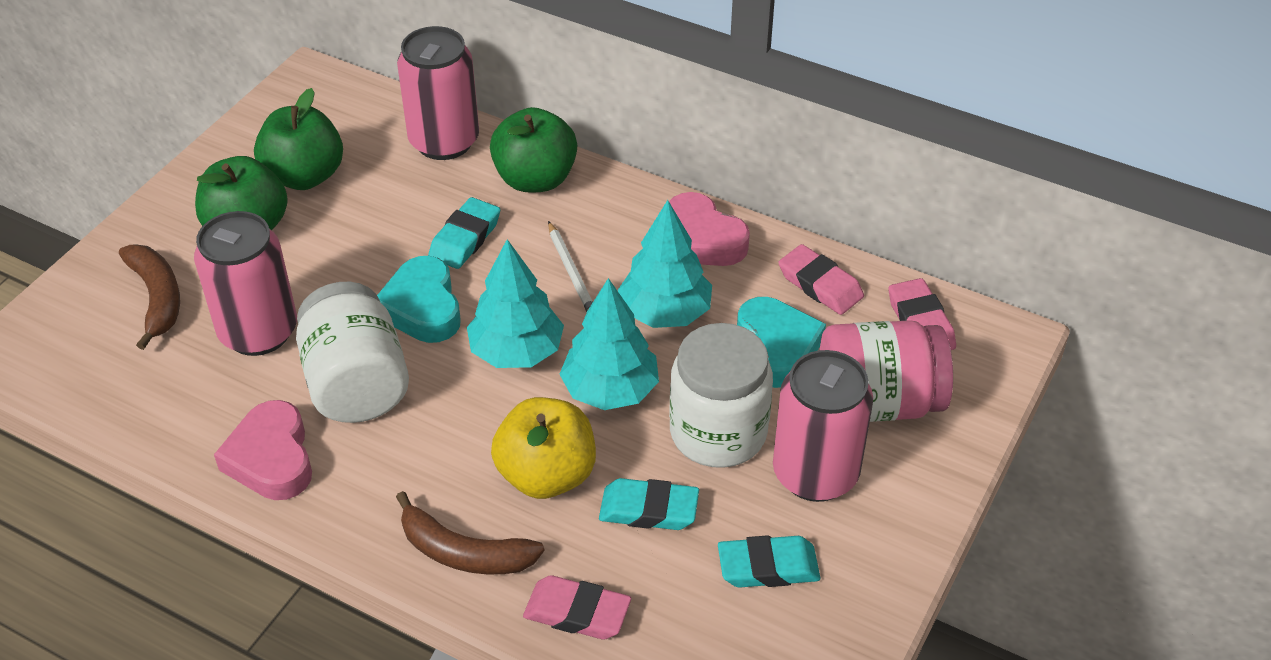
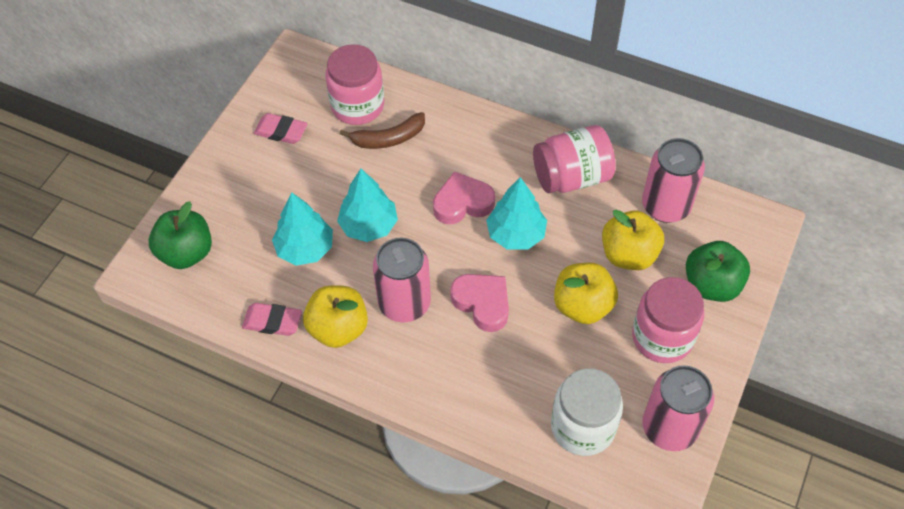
brown banana: [119,244,180,350] [396,491,545,574] = 2 -> [340,112,425,149] = 1
green apple: [195,156,288,230] [254,88,343,190] [490,107,577,193] = 3 -> [149,202,212,269] [686,241,750,302] = 2
pink eraser: [523,575,631,639] [778,244,864,315] [888,278,956,350] = 3 -> [242,303,302,336] [254,113,308,144] = 2
pink jar: [820,320,953,422] = 1 -> [326,44,384,125] [533,125,616,193] [632,277,704,363] = 3
turquoise eraser: [428,197,500,269] [599,478,699,530] [718,535,820,588] = 3 -> none = 0
turquoise heart: [377,256,461,343] [737,297,826,388] = 2 -> none = 0
white jar: [296,282,409,423] [669,323,773,468] = 2 -> [551,368,623,456] = 1
white pencil: [548,221,593,312] = 1 -> none = 0
yellow apple: [491,397,596,499] = 1 -> [303,285,368,348] [554,263,618,324] [602,210,664,270] = 3

